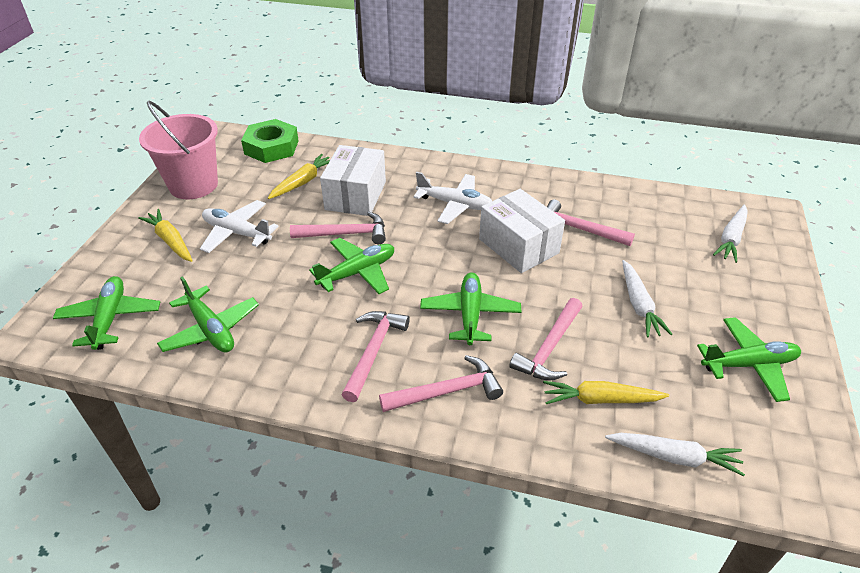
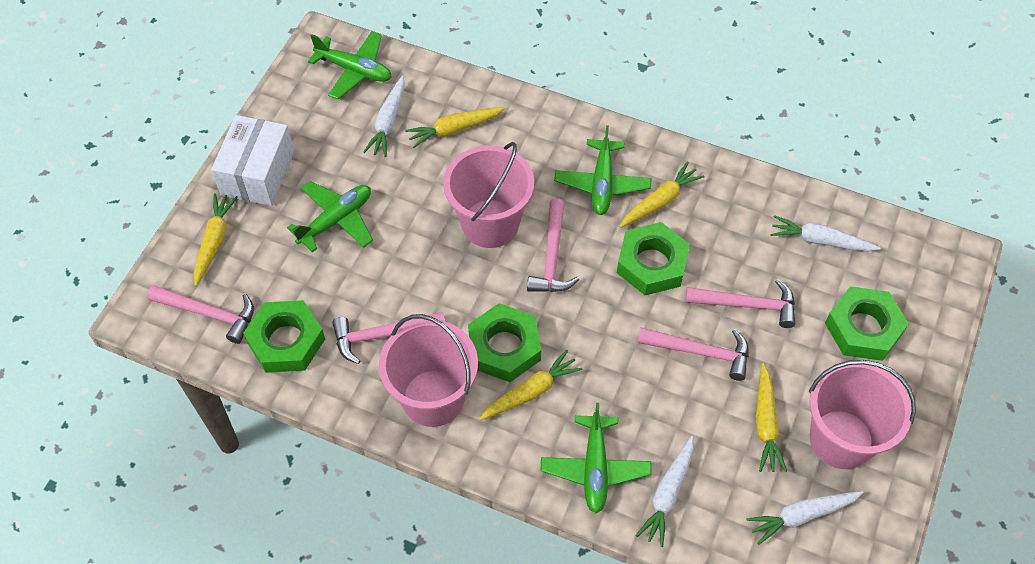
green nut: [241,119,299,163] = 1 -> [243,300,325,373] [468,303,541,382] [617,222,690,295] [825,286,909,361] = 4
green plane: [53,276,160,350] [157,276,259,352] [309,238,394,294] [420,272,521,345] [697,317,801,402] = 5 -> [287,181,373,252] [308,31,392,99] [541,403,652,513] [554,125,652,215] = 4
pink bucket: [139,101,218,199] = 1 -> [379,314,478,427] [443,142,534,248] [809,360,916,469] = 3
white box: [320,145,386,216] [479,189,565,273] = 2 -> [211,115,294,206] = 1
white carrot: [605,433,745,476] [622,260,672,337] [713,205,748,263] = 3 -> [363,75,405,157] [636,436,694,547] [746,491,864,545] [770,215,881,251] = 4
white plane: [200,200,279,253] [413,172,492,224] = 2 -> none = 0
yellow carrot: [138,209,193,262] [268,154,330,199] [543,381,669,404] = 3 -> [193,193,238,286] [405,107,505,148] [479,350,582,420] [619,162,704,228] [756,363,787,472] = 5

